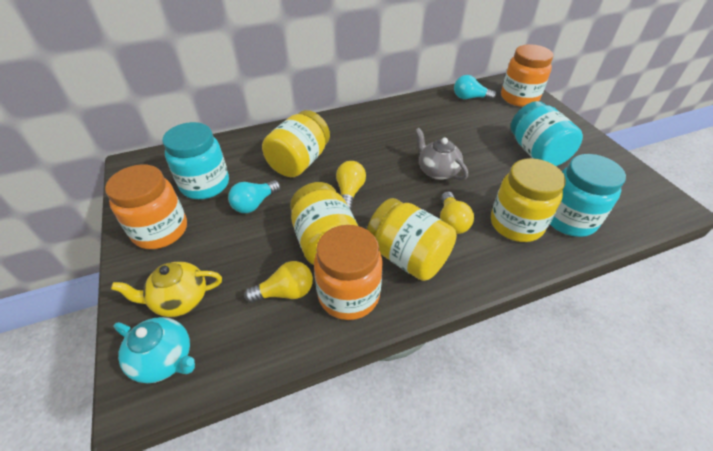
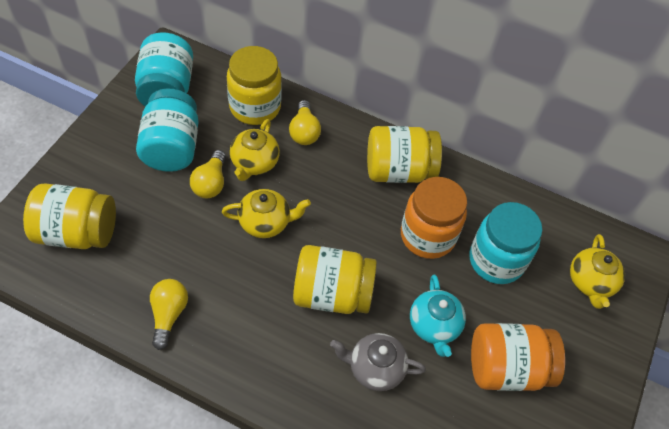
orange jar: [105,165,187,249] [314,225,383,320] [501,44,554,107] = 3 -> [401,177,467,259] [471,323,565,391] = 2
turquoise light bulb: [228,180,281,213] [454,75,496,100] = 2 -> none = 0
yellow teapot: [111,261,222,317] = 1 -> [222,189,311,238] [230,119,280,181] [570,234,625,309] = 3

